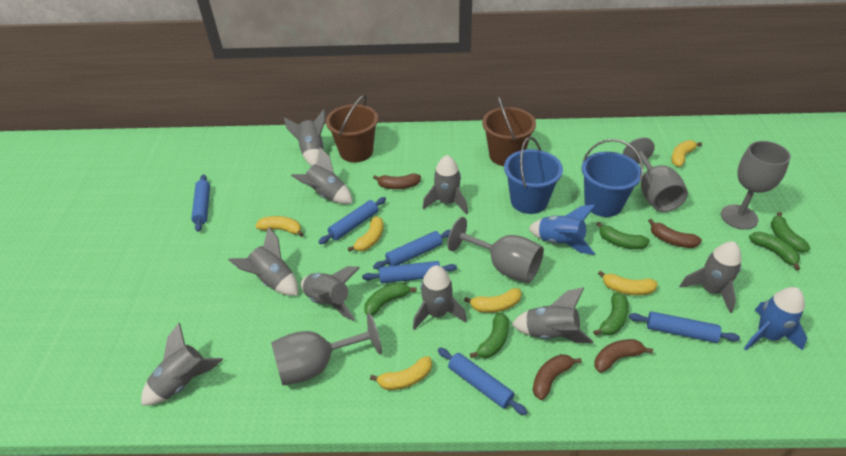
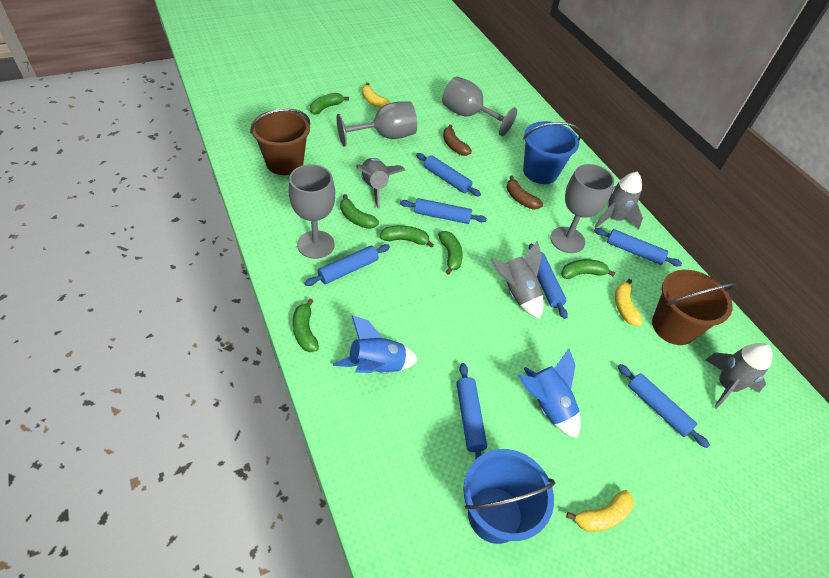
blue rolling pin: [191,174,210,232] [319,197,386,244] [362,261,457,283] [373,230,451,269] [438,348,527,415] [629,311,740,343] = 6 -> [304,244,390,286] [400,198,487,224] [416,153,481,197] [457,363,487,460] [529,243,568,319] [594,228,682,266] [618,364,710,448] = 7
brown banana: [373,174,421,189] [533,354,582,400] [594,339,653,373] [648,219,702,248] = 4 -> [443,125,472,156] [507,175,543,209] = 2
grey rocket: [141,323,223,405] [229,227,298,296] [284,109,326,166] [291,147,353,204] [301,266,360,321] [413,265,467,330] [423,155,468,214] [512,287,593,343] [680,242,742,313] = 9 -> [356,158,405,209] [490,241,544,319] [595,172,643,229] [705,343,773,409] = 4
yellow banana: [255,216,303,237] [348,216,383,252] [370,356,432,390] [464,288,522,313] [598,270,658,295] [671,140,702,167] = 6 -> [362,83,390,108] [566,490,634,532] [615,279,643,326] = 3

